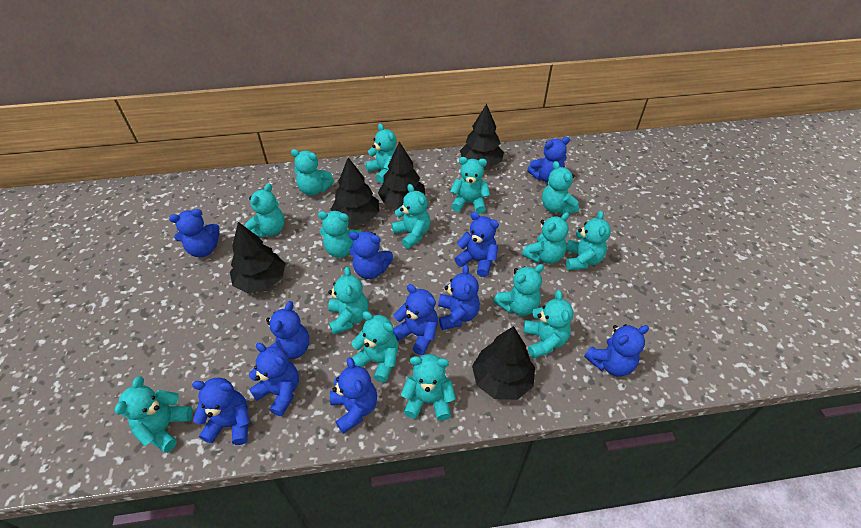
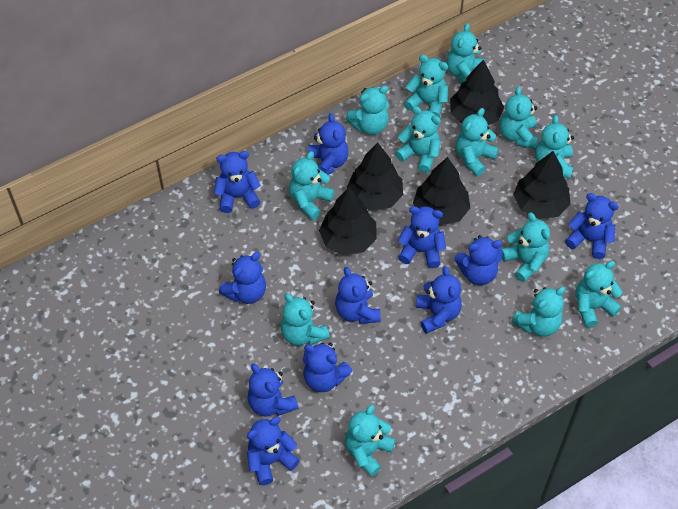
turquoise teddy bear: [115,376,193,453] [245,183,285,237] [291,149,334,196] [318,211,361,258] [328,267,368,335] [351,311,398,383] [365,124,397,183] [391,184,430,249] [401,354,456,421] [450,157,490,214] [493,264,544,316] [522,212,569,264] [523,290,573,359] [542,161,579,215] [566,211,611,270] = 15 -> [281,293,330,346] [289,151,335,220] [345,405,396,477] [346,86,389,135] [395,106,441,173] [404,55,448,117] [447,23,485,83] [456,108,499,176] [500,86,538,149] [501,212,550,282] [511,287,565,337] [535,115,574,179] [575,261,622,328] = 13

